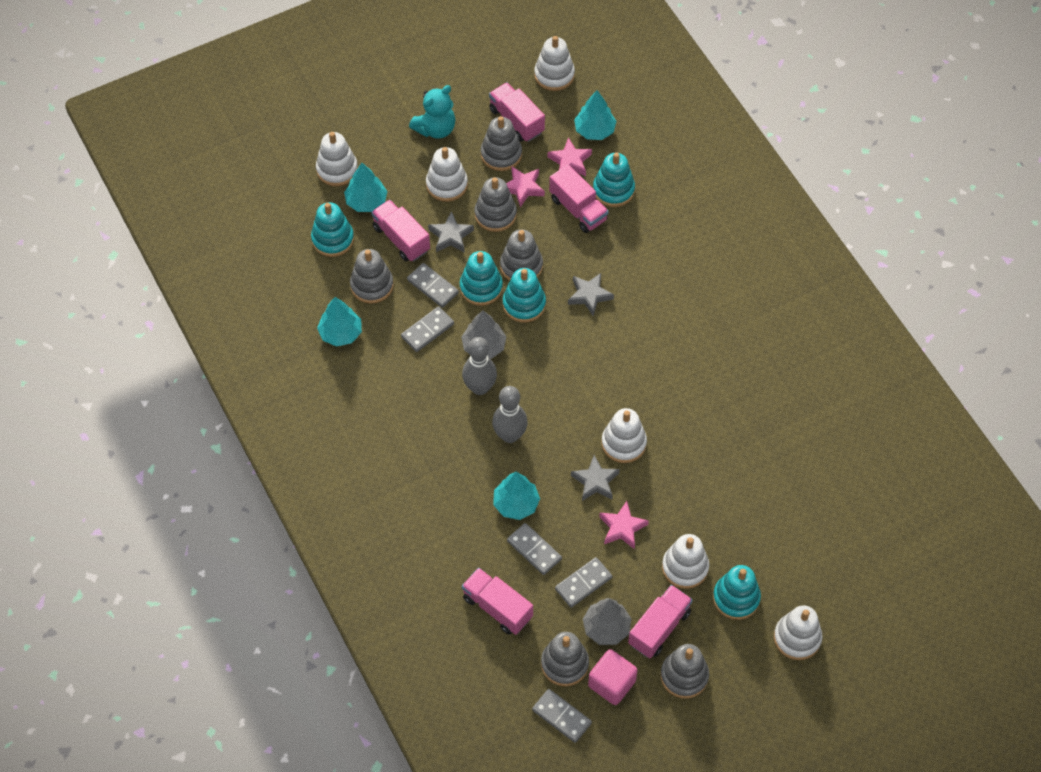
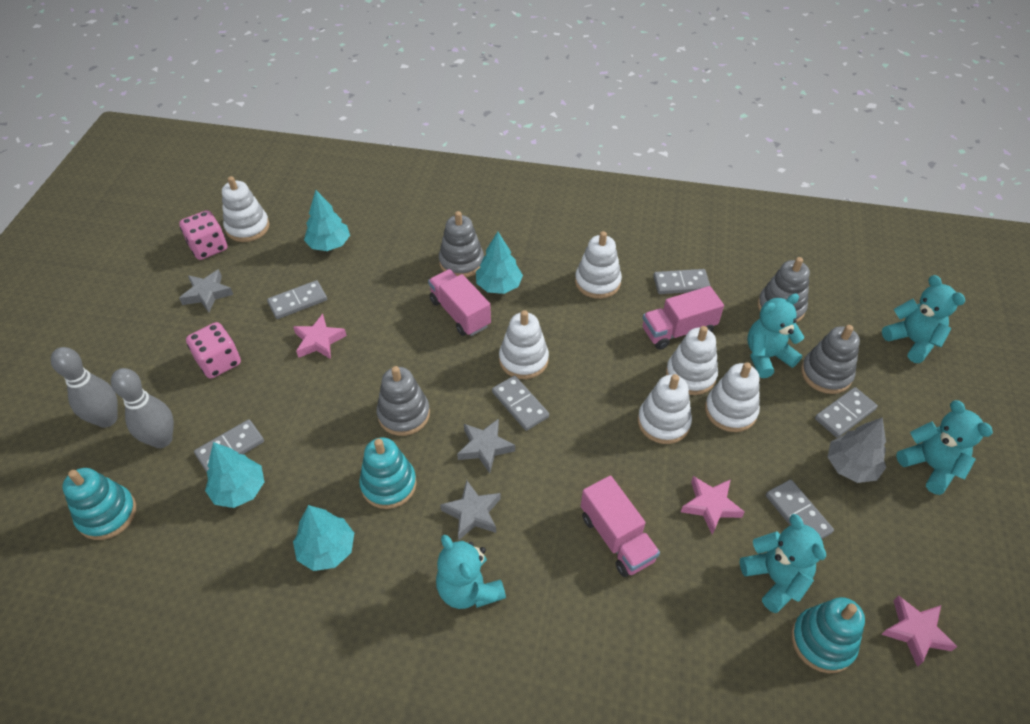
grey domino: [401,306,454,352] [407,263,459,308] [507,523,562,575] [532,689,592,743] [555,557,612,608] = 5 -> [194,419,264,472] [267,280,327,319] [492,375,549,431] [653,269,710,294] [766,480,834,539] [815,387,878,438] = 6
grey stacking toy: [350,249,394,304] [475,177,517,232] [481,116,522,171] [500,229,543,281] [541,632,589,686] [661,644,709,699] = 6 -> [377,366,430,436] [439,211,484,277] [758,257,810,323] [801,325,860,394] = 4
grey tree: [461,311,507,359] [583,598,631,645] = 2 -> [828,417,886,483] = 1
pink cube: [588,649,638,705] = 1 -> none = 0
pink dice: none = 0 -> [179,210,227,260] [186,322,241,379] = 2
pink truck: [371,200,430,261] [462,568,533,635] [489,82,545,142] [549,164,609,233] [628,585,693,658] = 5 -> [428,269,491,336] [581,476,660,577] [643,286,724,350] = 3
turquoise stacking toy: [311,202,354,257] [460,251,503,306] [503,268,546,323] [593,153,635,207] [713,565,761,620] = 5 -> [62,468,136,540] [359,438,417,509] [791,597,865,673] = 3
turquoise teddy bear: [409,85,456,139] = 1 -> [436,535,506,609] [740,514,826,613] [747,294,804,378] [882,275,965,363] [896,400,993,495] = 5

